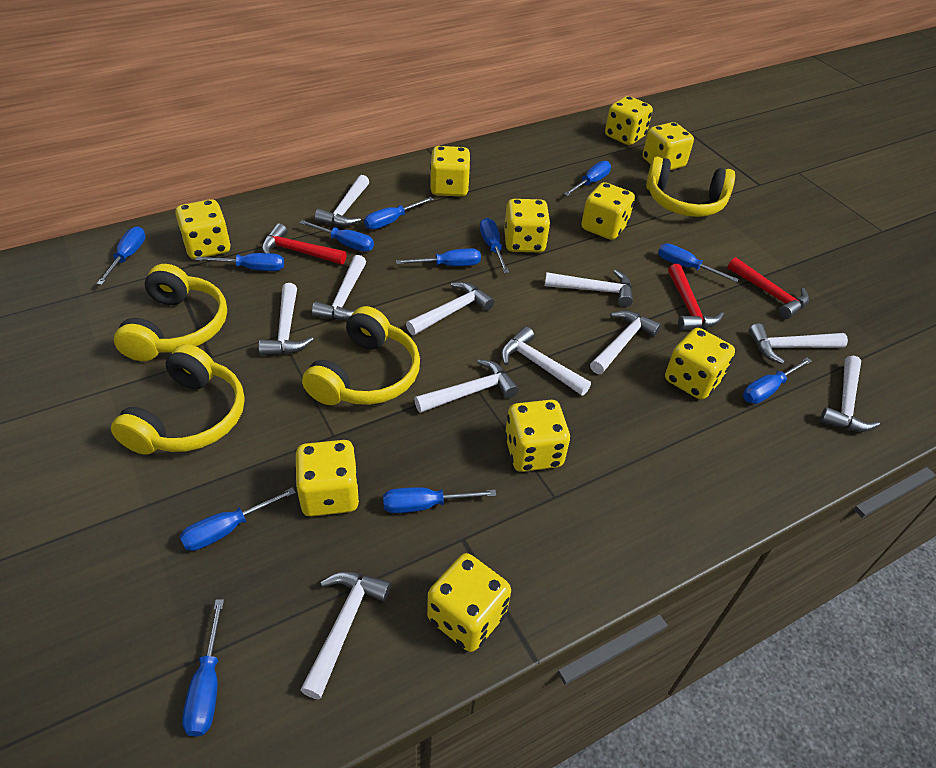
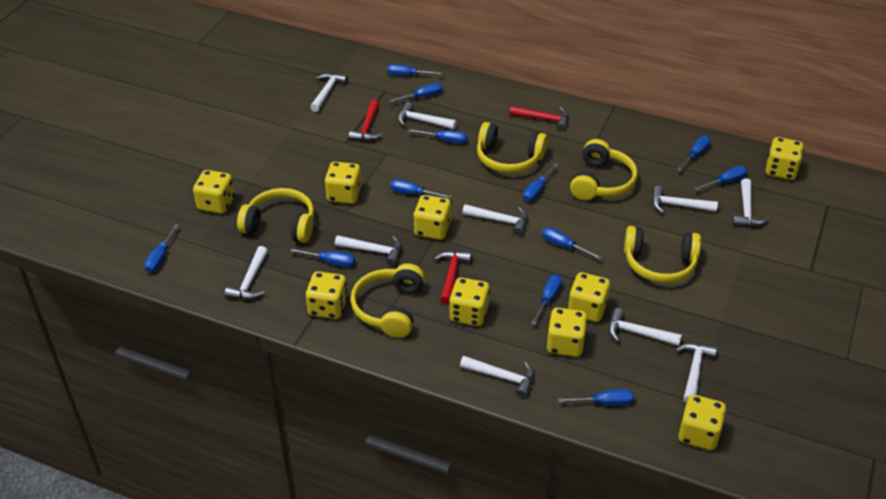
white hammer: [259,283,314,356] [300,572,391,699] [312,255,366,320] [315,175,369,226] [406,282,494,335] [414,359,519,413] [501,327,591,396] [545,270,633,307] [590,310,661,374] [749,323,848,364] [820,356,880,432] = 11 -> [225,246,268,300] [310,73,348,112] [335,235,402,266] [398,102,457,129] [460,356,534,398] [462,204,528,235] [609,308,682,346] [652,186,718,213] [675,343,717,403] [733,178,769,227] = 10
yellow dice: [175,199,231,259] [295,440,360,517] [427,553,511,652] [430,146,471,197] [504,199,550,252] [505,400,570,472] [581,182,635,240] [605,96,653,145] [643,122,694,170] [665,328,735,400] = 10 -> [193,170,235,214] [306,271,348,319] [324,162,362,204] [413,195,451,240] [449,277,490,326] [546,308,587,357] [568,272,610,322] [678,395,726,450] [765,137,804,180] = 9
yellow headphones: [111,344,245,455] [114,264,227,361] [302,306,420,405] [646,157,735,217] = 4 -> [237,188,314,243] [350,263,425,338] [477,122,548,173] [570,139,638,200] [624,226,701,283] = 5

